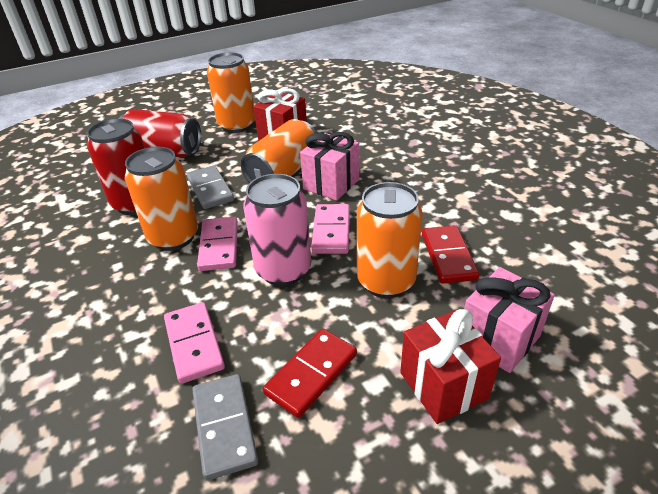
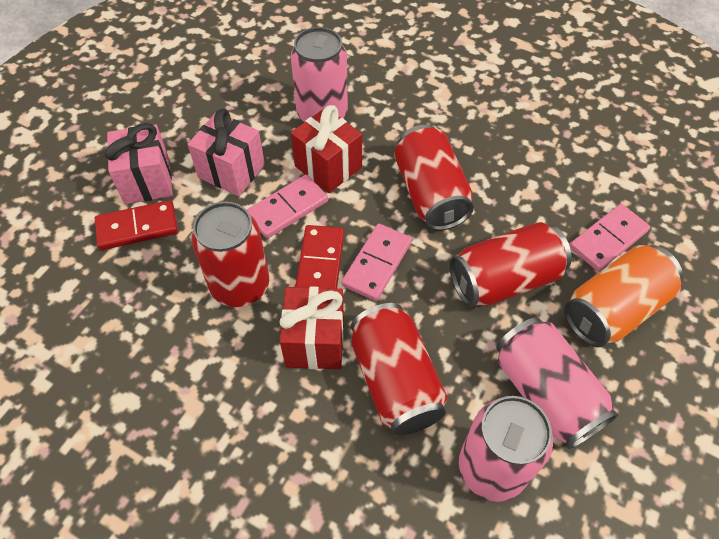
grey domino: [187,165,234,209] [192,374,258,480] = 2 -> none = 0
orange can: [125,147,198,251] [207,52,255,133] [241,119,317,183] [357,182,423,298] = 4 -> [564,245,683,347] = 1
pink can: [243,174,311,286] = 1 -> [291,27,348,122] [459,396,553,502] [496,317,618,449] = 3
red can: [87,118,145,215] [119,109,201,157] = 2 -> [192,202,269,307] [351,303,447,435] [394,125,474,231] [450,222,572,307] = 4

